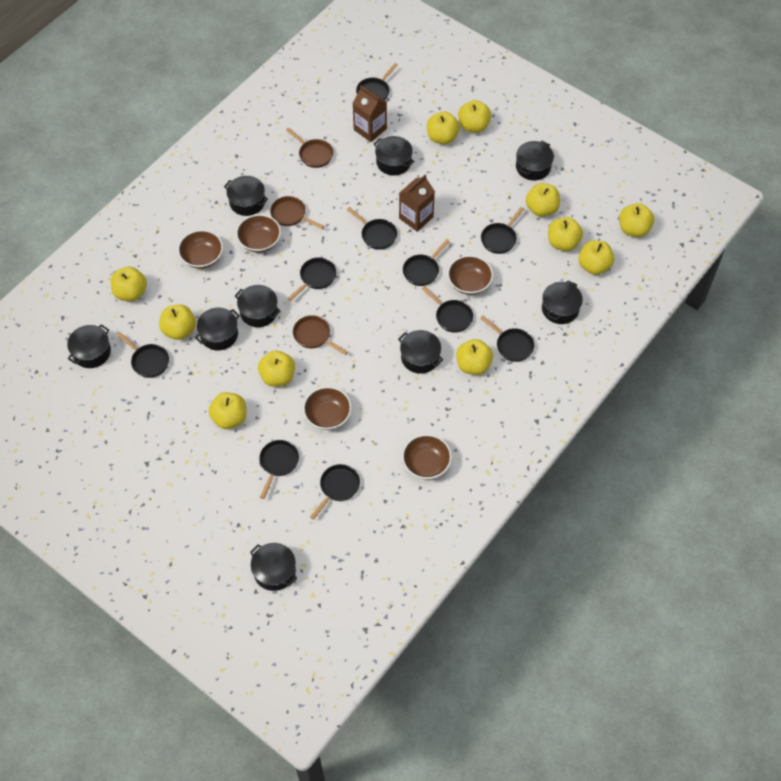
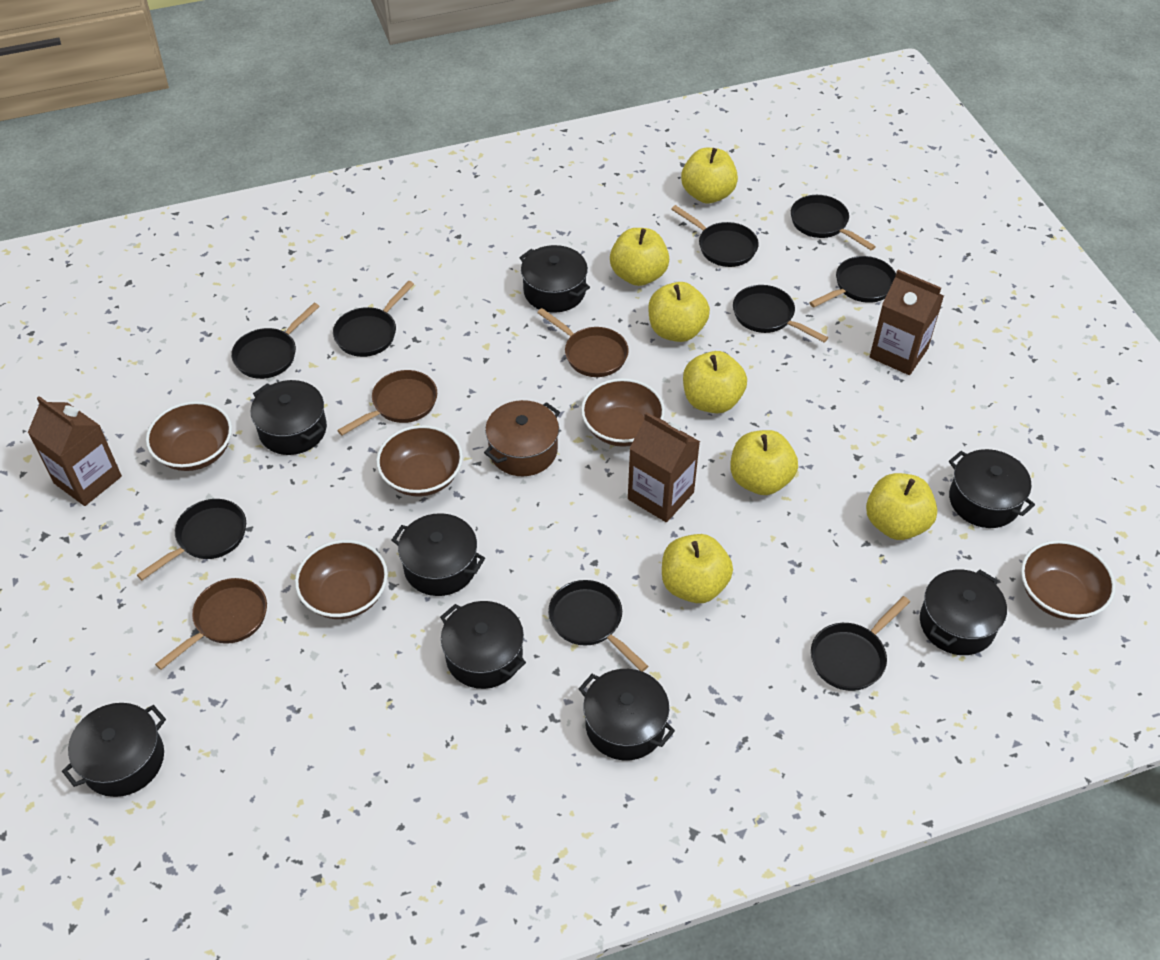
black pan: [117,332,169,378] [259,440,299,499] [287,257,336,301] [310,464,360,520] [347,207,397,250] [356,63,398,100] [403,239,450,286] [422,286,473,333] [480,316,534,362] [481,207,524,254] = 10 -> [137,499,246,580] [231,303,320,379] [333,281,414,357] [548,580,648,672] [671,205,759,267] [733,285,828,342] [791,195,876,250] [809,256,896,307] [811,596,910,691] = 9
black pot: [67,324,111,368] [195,307,240,351] [224,176,268,216] [235,285,280,327] [250,543,297,591] [374,136,414,175] [398,330,444,374] [516,141,554,181] [542,280,583,324] = 9 -> [62,703,166,797] [251,380,327,455] [392,513,485,596] [440,601,526,689] [519,245,590,313] [579,669,675,761] [920,570,1007,655] [949,449,1035,528] = 8
brown carton: [353,86,387,142] [399,174,435,232] = 2 -> [28,396,122,506] [628,412,700,522] [870,270,944,375] = 3
brown pot: none = 0 -> [484,400,560,476] = 1
yellow apple: [111,266,147,301] [159,304,196,340] [209,392,247,429] [258,351,295,387] [427,111,460,144] [456,339,493,375] [458,100,491,133] [526,183,560,217] [548,217,583,251] [578,240,614,275] [619,203,654,237] = 11 -> [610,228,669,286] [648,282,710,342] [662,534,733,603] [681,148,738,204] [683,351,747,413] [730,430,798,495] [866,473,937,540] = 7

